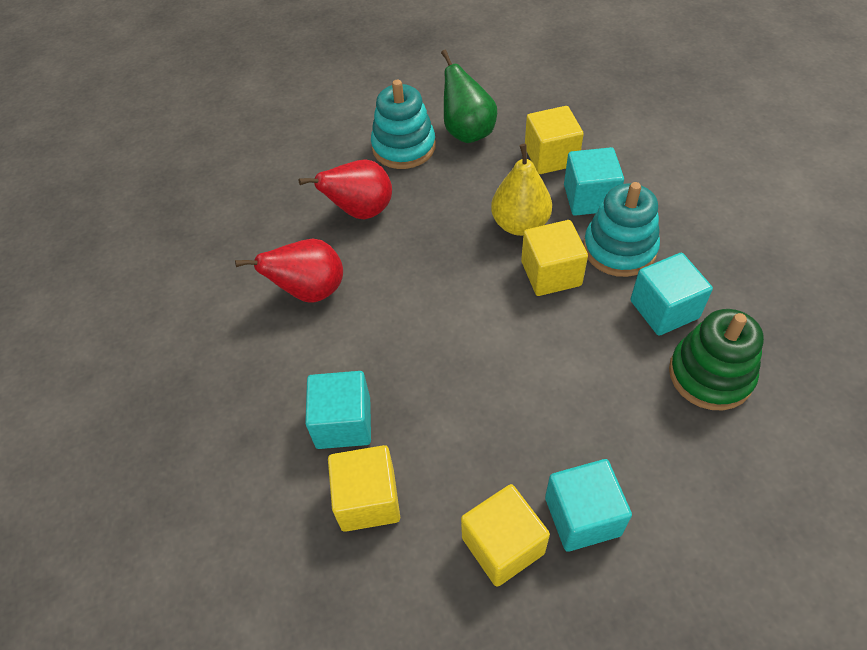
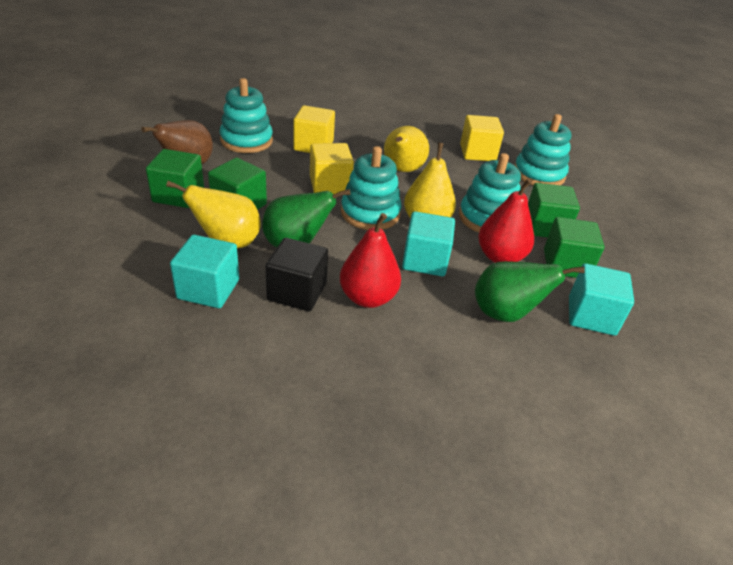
black cube: none = 0 -> [265,238,328,311] = 1
brown pear: none = 0 -> [141,120,213,164] = 1
green cube: none = 0 -> [146,149,204,208] [208,157,267,210] [528,183,580,238] [544,217,604,278] = 4
green pear: [441,50,497,143] = 1 -> [262,189,351,247] [475,261,585,322] = 2
green stacking toy: [669,309,764,410] = 1 -> none = 0
turquoise cube: [305,371,371,449] [545,459,632,552] [564,147,624,216] [630,253,713,336] = 4 -> [170,235,239,308] [402,211,455,276] [569,263,634,336] = 3
turquoise stacking toy: [371,80,436,169] [583,182,660,277] = 2 -> [220,78,273,153] [341,146,401,230] [459,153,521,232] [515,114,571,185] = 4
yellow cube: [328,445,400,532] [461,484,550,587] [521,220,588,296] [525,106,584,174] = 4 -> [293,105,335,153] [310,143,354,194] [460,115,504,161] = 3
yellow pear: [491,144,552,236] = 1 -> [166,181,261,248] [384,126,429,172] [404,143,456,219] = 3

